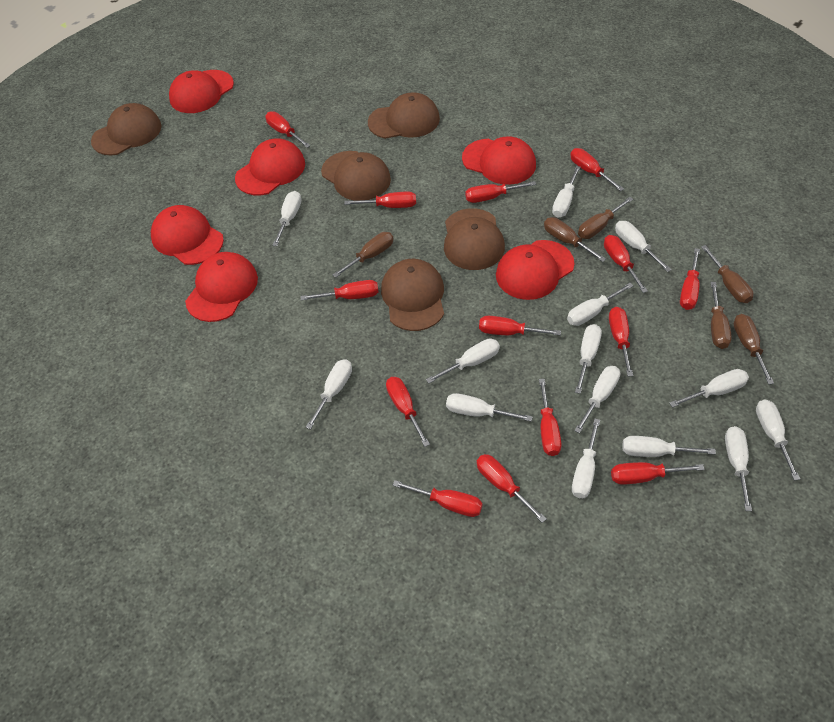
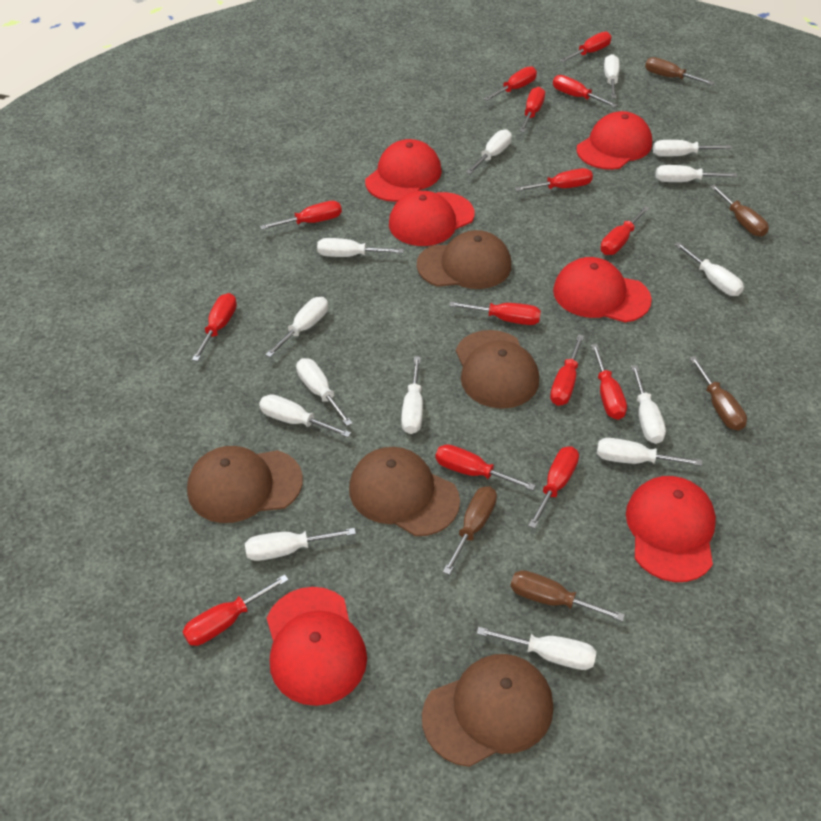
brown screwdriver: [332,232,394,278] [544,217,606,262] [578,197,633,239] [701,245,754,303] [710,282,732,349] [733,314,774,384] = 6 -> [443,486,497,575] [511,570,625,621] [645,57,715,85] [689,356,747,431] [710,185,769,237] = 5

